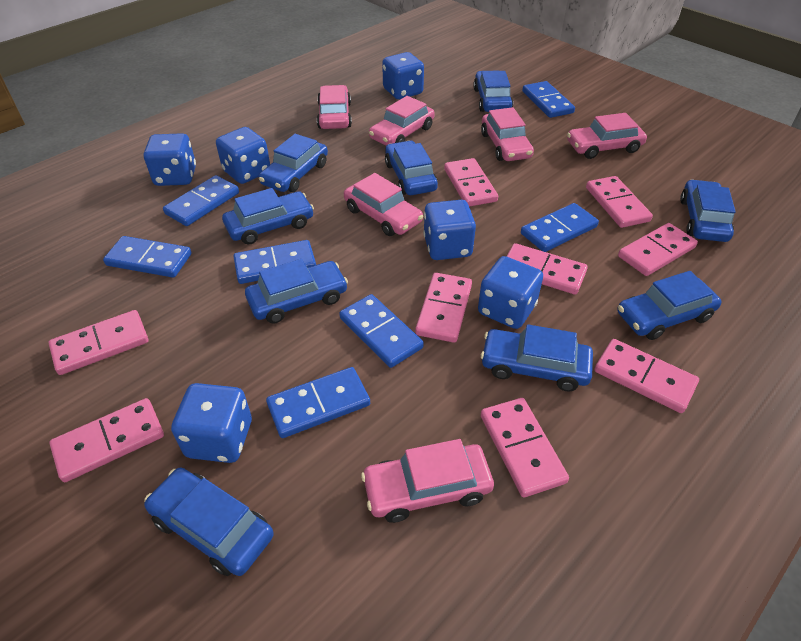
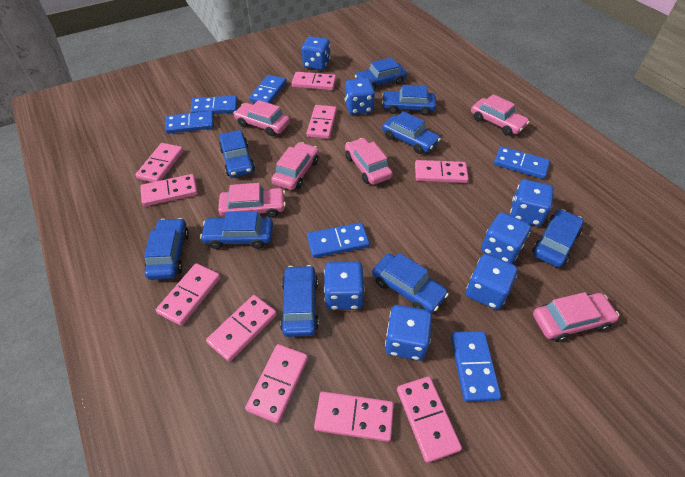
blue dice: [144,133,196,186] [171,383,252,463] [216,127,270,184] [382,52,424,99] [423,200,476,260] [478,256,543,329] = 6 -> [302,36,330,70] [324,262,365,310] [345,78,375,115] [385,305,432,361] [466,254,518,310] [481,212,531,264] [510,179,554,226] = 7
blue domino: [103,236,191,278] [163,175,239,226] [233,240,316,284] [266,367,370,438] [339,294,424,368] [521,203,599,252] [522,81,575,118] = 7 -> [165,111,214,134] [190,96,238,114] [249,75,286,103] [307,223,370,258] [451,331,501,402] [494,146,550,179] = 6
pink domino: [48,310,148,375] [49,398,164,482] [415,273,472,343] [444,158,498,207] [481,398,569,498] [506,243,588,294] [586,176,653,228] [594,339,699,413] [618,223,698,276] = 9 -> [135,143,184,182] [140,174,198,206] [156,263,221,326] [206,295,277,362] [245,344,308,423] [291,72,336,90] [307,105,337,139] [314,391,394,442] [397,376,462,463] [415,160,469,183] = 10

